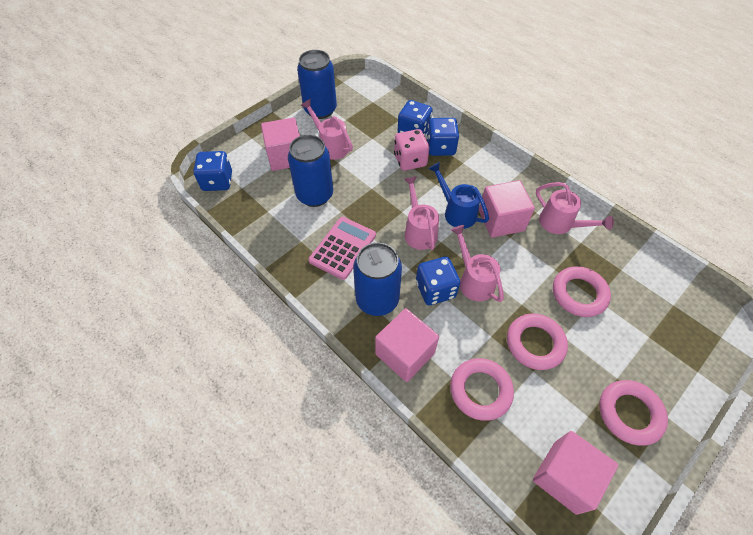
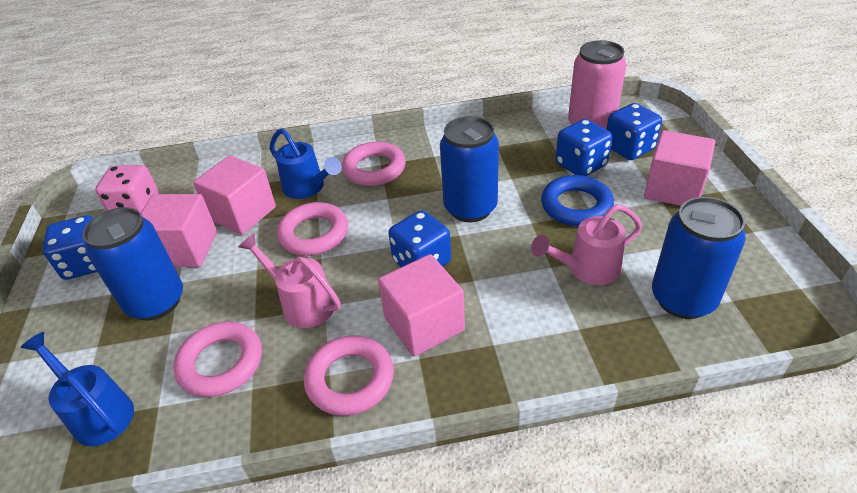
blue ring: none = 0 -> [541,175,614,226] = 1
blue watering can: [428,162,489,229] = 1 -> [21,332,134,446] [270,128,341,199] = 2
pink calculator: [308,217,376,280] = 1 -> none = 0
pink can: none = 0 -> [568,40,626,129] = 1
pink watering can: [300,99,353,160] [404,176,439,250] [451,225,504,302] [536,182,614,234] = 4 -> [238,233,341,328] [531,204,642,285] = 2

